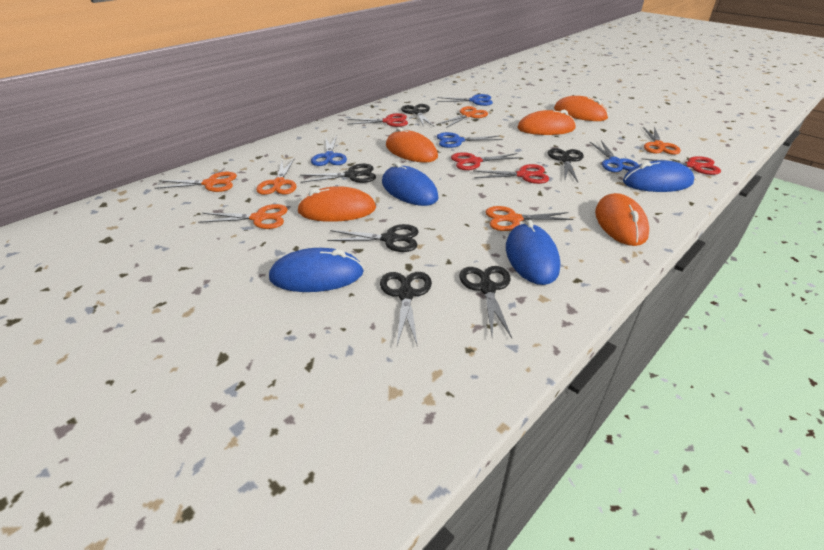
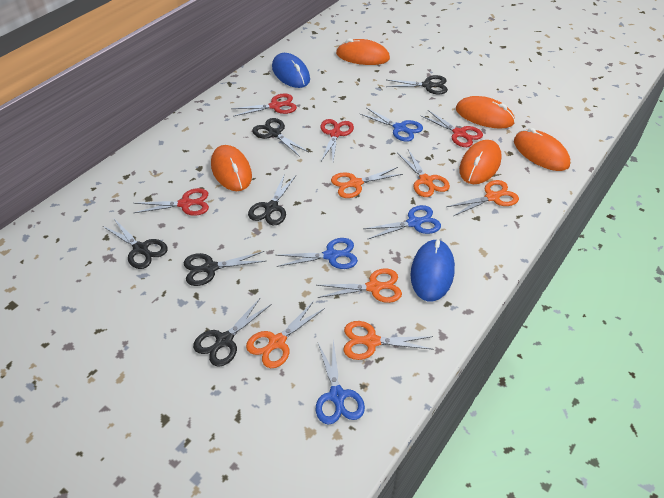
blue mouse: [269,248,364,292] [382,162,439,206] [506,220,560,285] [623,160,694,192] = 4 -> [272,53,310,88] [411,239,455,301] = 2

